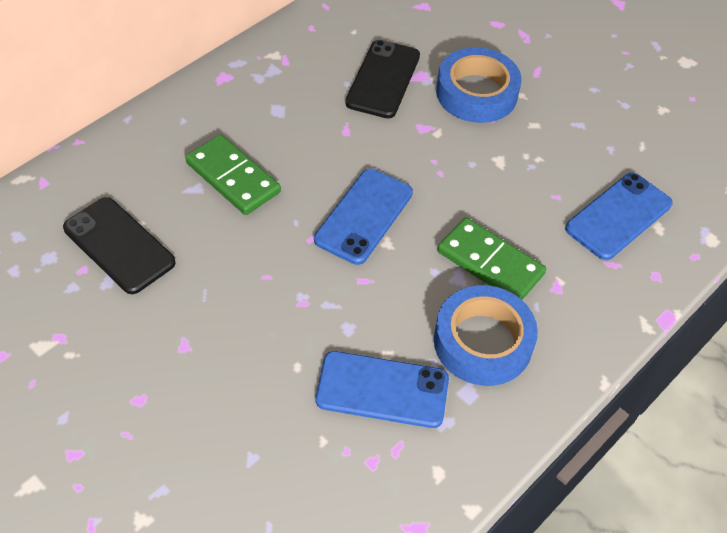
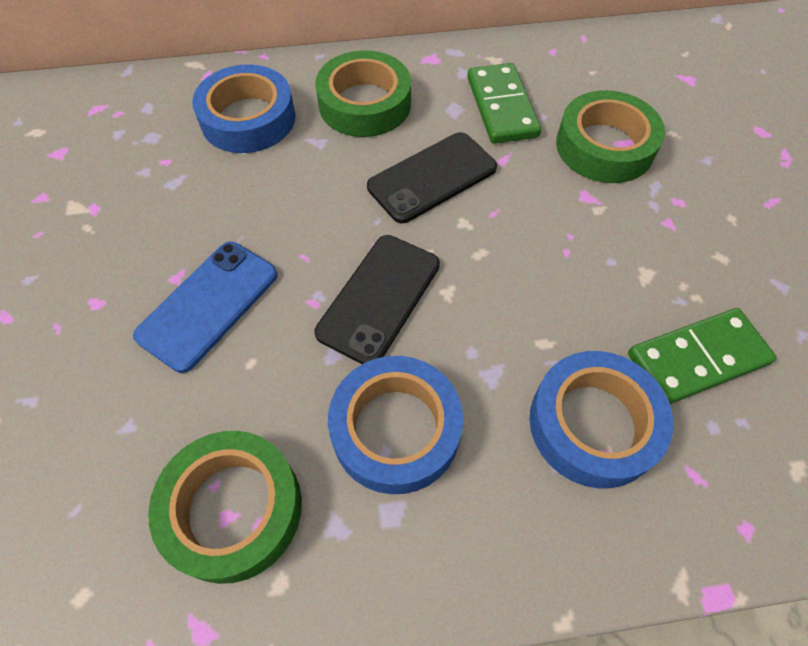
blue phone: [314,169,413,265] [316,351,449,428] [565,173,673,260] = 3 -> [133,242,278,373] = 1
blue tape: [434,285,538,386] [436,47,521,123] = 2 -> [192,64,295,153] [328,356,463,494] [529,351,673,489] = 3
green tape: none = 0 -> [148,431,302,584] [315,50,411,137] [556,90,665,183] = 3

